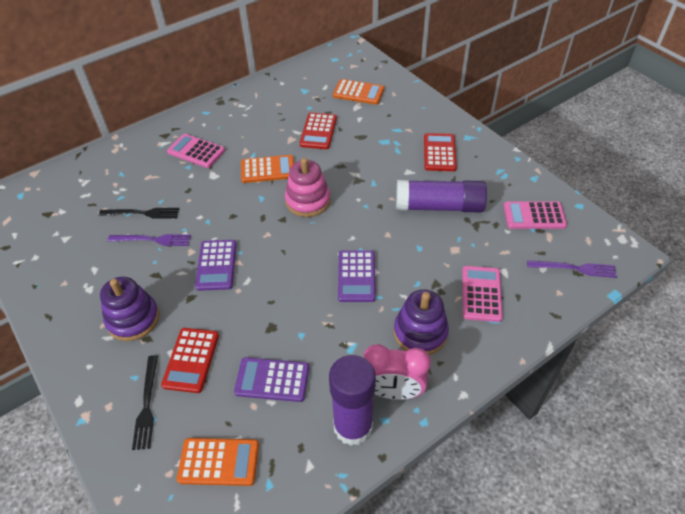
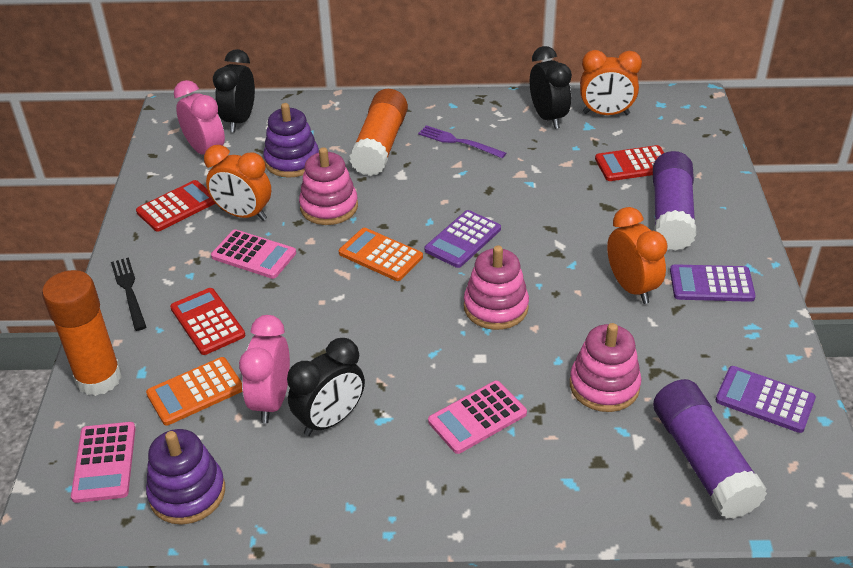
black clock: none = 0 -> [213,49,255,132] [287,338,365,436] [530,46,572,129] = 3
black fork: [99,208,179,219] [132,355,158,450] = 2 -> [111,257,146,331] = 1
orange calculator: [177,438,259,486] [241,155,294,183] [333,79,384,105] = 3 -> [146,357,242,425] [339,228,423,281] = 2
orange clock: none = 0 -> [204,145,271,221] [580,50,642,115] [607,207,668,304] = 3
orange glue stick: none = 0 -> [42,270,122,396] [349,89,408,176] = 2
pink clock: [363,344,431,400] = 1 -> [174,80,225,154] [239,315,290,423] = 2
pink stacking toy: [285,158,330,217] = 1 -> [299,147,358,225] [464,246,529,330] [570,323,642,412] = 3
purple fork: [108,234,191,246] [527,260,617,278] = 2 -> [418,125,506,158] = 1

